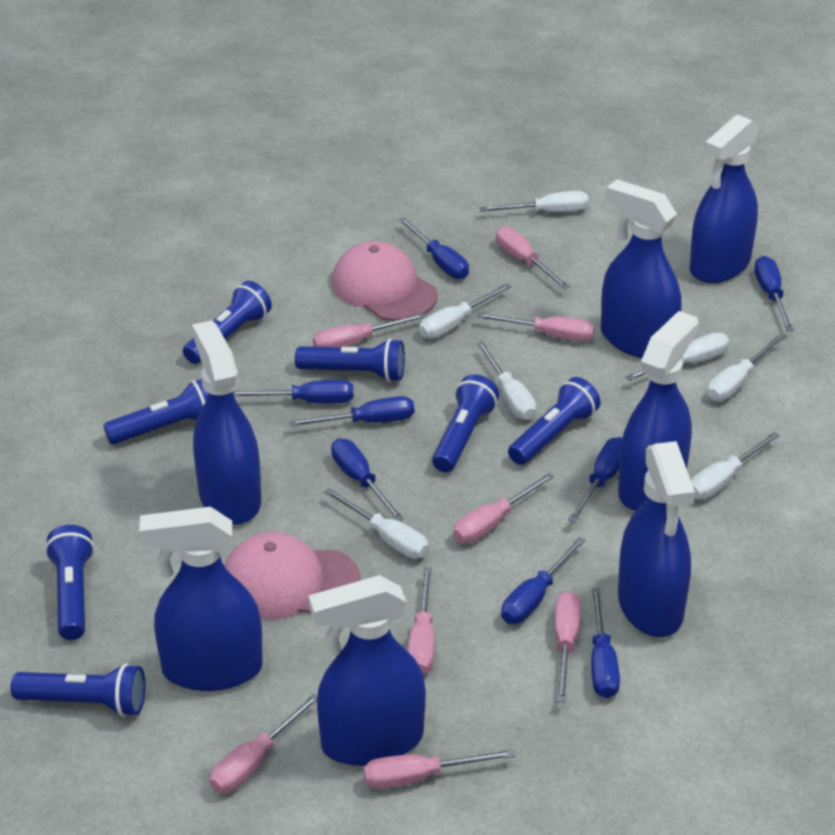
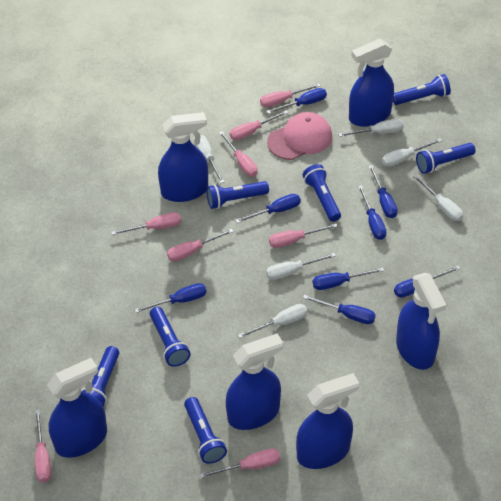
blue spray bottle: [139,507,263,691] [192,320,261,525] [309,575,426,766] [601,180,682,358] [618,311,699,511] [618,441,695,637] [690,114,759,283] = 7 -> [47,358,107,458] [158,112,208,202] [226,333,283,430] [296,373,359,469] [349,39,394,127] [396,273,447,370] = 6
pink cap: [224,532,361,620] [332,241,438,321] = 2 -> [267,112,332,160] = 1
white screwdriver: [324,488,429,559] [419,283,511,339] [477,342,536,420] [479,191,589,212] [625,332,729,381] [691,432,780,499] [708,335,783,401] = 7 -> [194,135,224,183] [238,304,307,339] [266,253,336,280] [338,119,404,137] [382,138,442,167] [413,175,463,221] = 6

